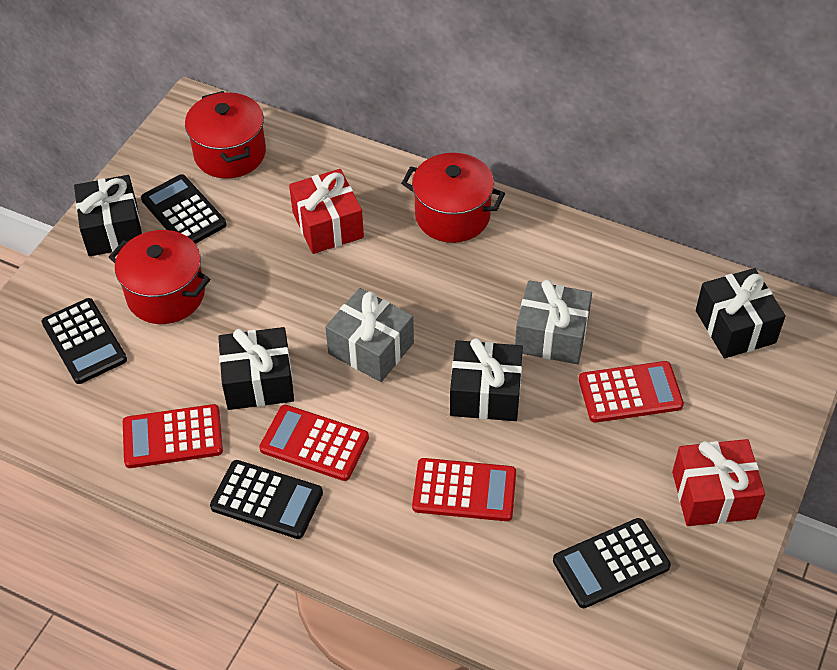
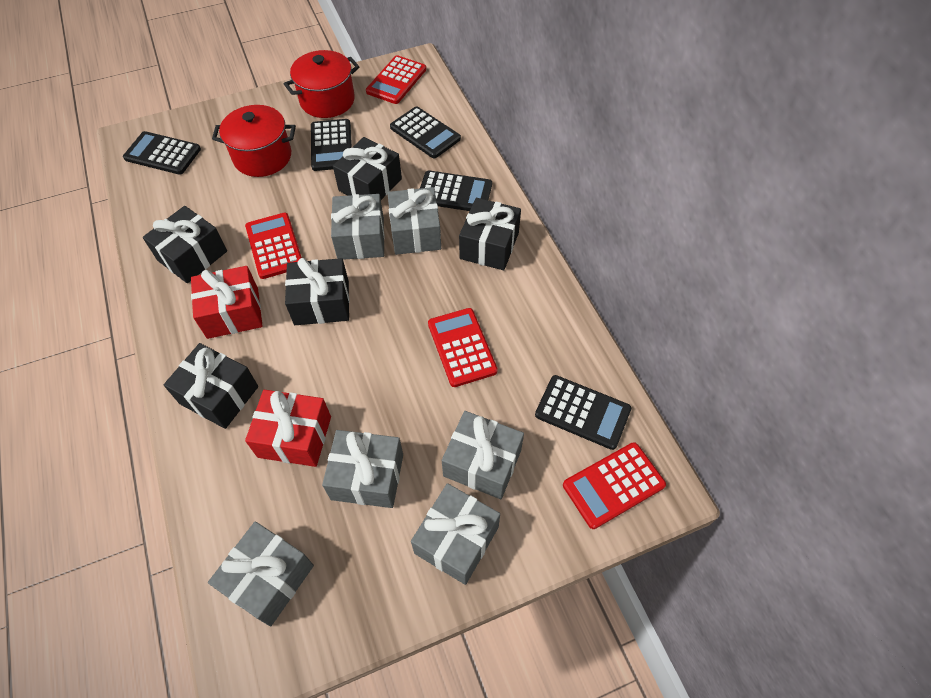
black calculator: [42,298,127,384] [141,174,227,244] [210,460,323,539] [553,518,671,608] = 4 -> [123,131,201,175] [311,119,352,171] [390,106,461,158] [420,170,492,211] [535,375,631,450] = 5
black gift: [74,175,142,257] [218,327,294,410] [450,338,523,421] [696,268,785,358] = 4 -> [143,206,227,283] [164,343,258,429] [285,258,350,325] [333,137,402,200] [459,198,521,270] = 5
grey gift: [325,288,414,382] [515,280,592,364] = 2 -> [208,521,314,626] [322,430,403,508] [331,194,385,260] [388,187,441,255] [411,483,500,585] [442,411,524,499] = 6
red pot: [109,230,210,324] [185,91,266,179] [401,153,505,243] = 3 -> [212,105,296,177] [284,50,360,118] = 2

